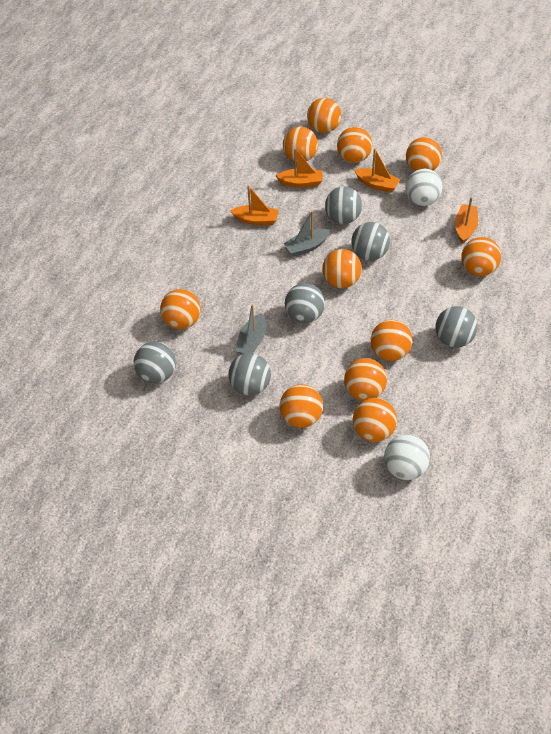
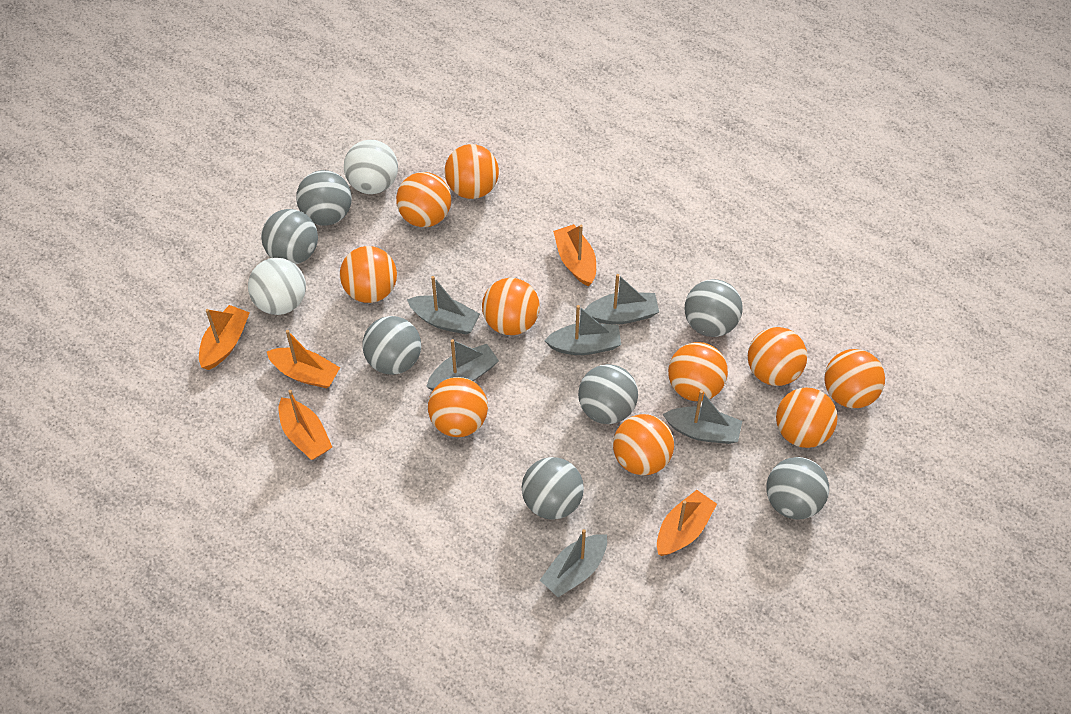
grey ball: [134,342,176,384] [229,353,271,396] [285,283,325,323] [325,187,362,224] [351,222,390,261] [436,306,478,348] = 6 -> [261,209,318,264] [296,170,352,226] [362,316,421,375] [522,457,584,520] [578,364,638,424] [685,279,742,337] [766,457,829,520] = 7
grey boat: [235,304,266,355] [283,211,330,257] = 2 -> [407,276,480,335] [426,339,499,391] [540,529,607,597] [544,305,621,355] [584,274,659,325] [663,390,742,444] = 6
orange ball: [160,289,201,329] [280,384,323,428] [283,127,318,162] [307,98,341,133] [322,249,362,288] [337,127,372,163] [344,358,387,401] [353,398,397,442] [371,320,412,361] [406,137,442,171] [461,237,501,276] = 11 -> [340,246,397,303] [396,172,451,227] [428,377,488,437] [445,144,499,199] [482,278,540,335] [613,414,674,475] [668,342,728,401] [748,327,807,386] [776,387,838,448] [824,349,885,408] = 10
orange boat: [230,185,279,225] [276,148,322,188] [355,148,401,193] [455,198,478,244] = 4 -> [199,305,250,370] [267,330,340,388] [279,390,332,460] [553,224,596,286] [657,490,717,556] = 5

